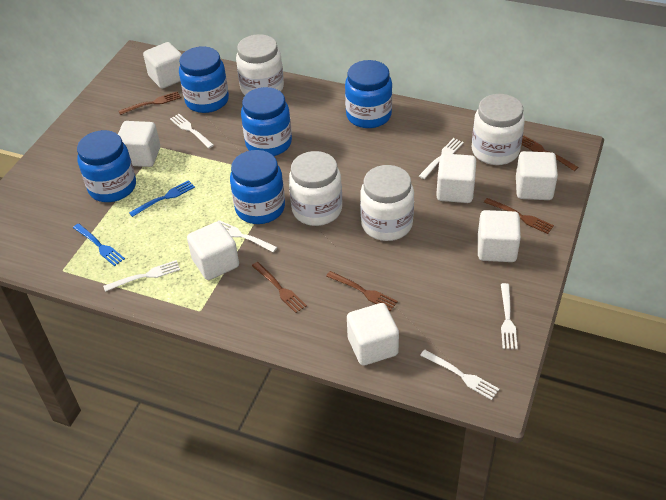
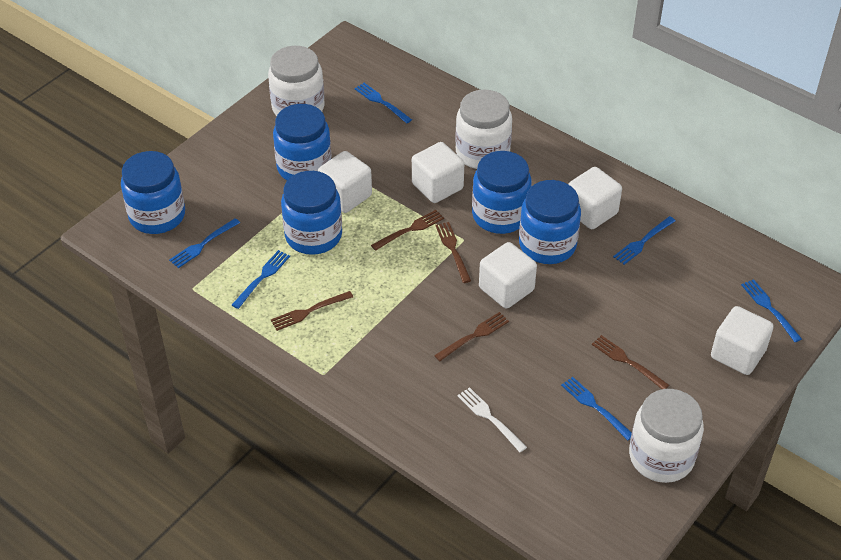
blue fork: [73,224,125,266] [129,180,195,217] = 2 -> [169,218,240,268] [232,250,290,309] [355,83,412,124] [561,377,632,440] [613,216,676,265] [741,279,802,342] = 6
white cube: [118,121,160,167] [143,42,182,89] [187,221,239,280] [347,303,399,366] [436,154,476,203] [478,210,521,262] [516,151,558,200] = 7 -> [318,151,372,213] [412,142,464,203] [479,242,537,308] [568,167,622,229] [711,306,774,375] = 5
white fork: [103,260,180,292] [170,114,214,148] [218,220,277,252] [419,138,464,179] [420,350,499,400] [501,283,518,349] = 6 -> [457,387,527,452] = 1
white jar: [236,34,284,95] [289,151,342,226] [360,165,414,241] [472,94,525,165] = 4 -> [268,46,324,116] [455,90,512,169] [629,389,704,483] = 3

